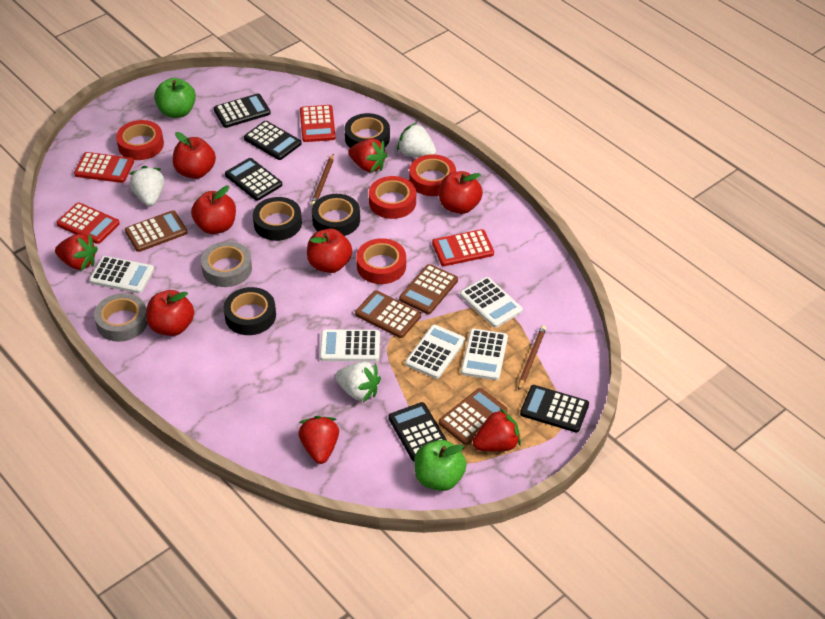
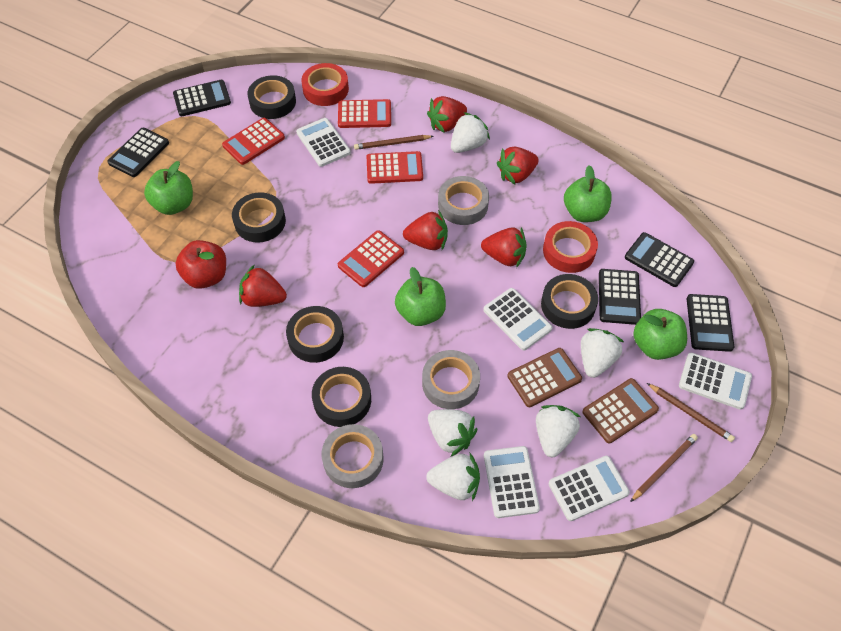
black tape: [223,287,276,335] [253,197,302,241] [312,194,360,236] [345,113,390,148] = 4 -> [232,192,286,243] [247,75,296,119] [286,306,344,363] [312,367,371,427] [541,274,598,329] = 5
brown calculator: [125,210,188,252] [355,291,421,338] [399,264,458,314] [439,388,507,445] = 4 -> [507,348,582,407] [582,378,659,443] = 2
brown pencil: [311,153,334,207] [518,325,546,391] = 2 -> [354,135,433,150] [630,434,698,502] [647,383,735,442] = 3
green apple: [154,78,196,118] [414,440,467,491] = 2 -> [144,161,193,215] [395,267,446,326] [564,165,612,222] [633,309,687,360] = 4
grey tape: [94,293,148,342] [201,241,252,287] = 2 -> [322,424,384,488] [422,350,480,409] [438,176,489,225] = 3
red apple: [146,290,194,336] [173,132,216,179] [191,186,236,234] [307,229,352,273] [439,171,483,214] = 5 -> [175,240,226,289] = 1
red strawberry: [55,234,98,271] [298,416,339,464] [348,138,388,172] [473,408,521,452] = 4 -> [239,265,287,307] [403,210,448,250] [427,96,467,133] [481,227,526,268] [497,147,539,185] = 5
red tape: [116,120,164,160] [356,238,406,284] [369,176,416,219] [409,154,456,196] = 4 -> [301,63,349,106] [543,221,598,273] = 2
white strawberry: [129,166,165,206] [335,362,381,402] [397,122,436,158] = 3 -> [426,453,480,501] [428,409,477,457] [451,112,490,153] [536,405,581,457] [581,328,624,378] = 5

